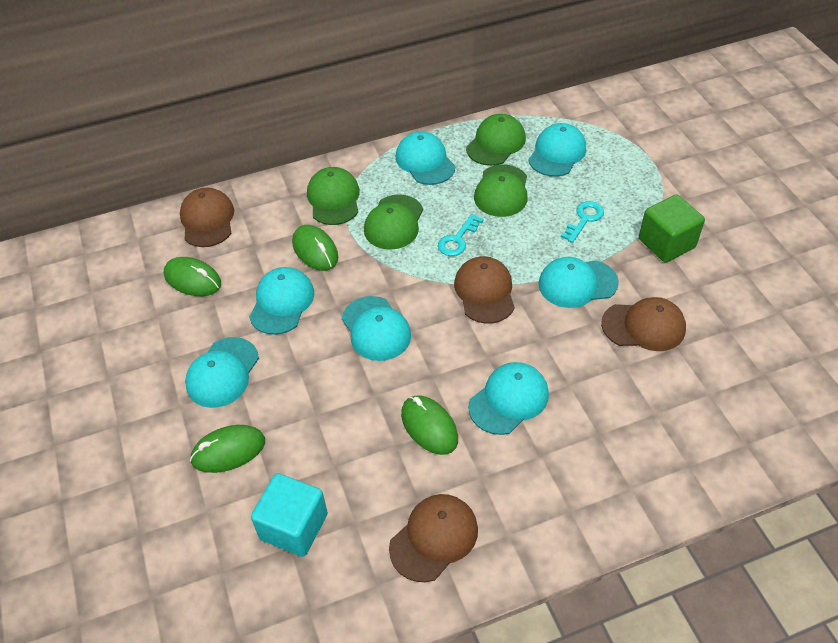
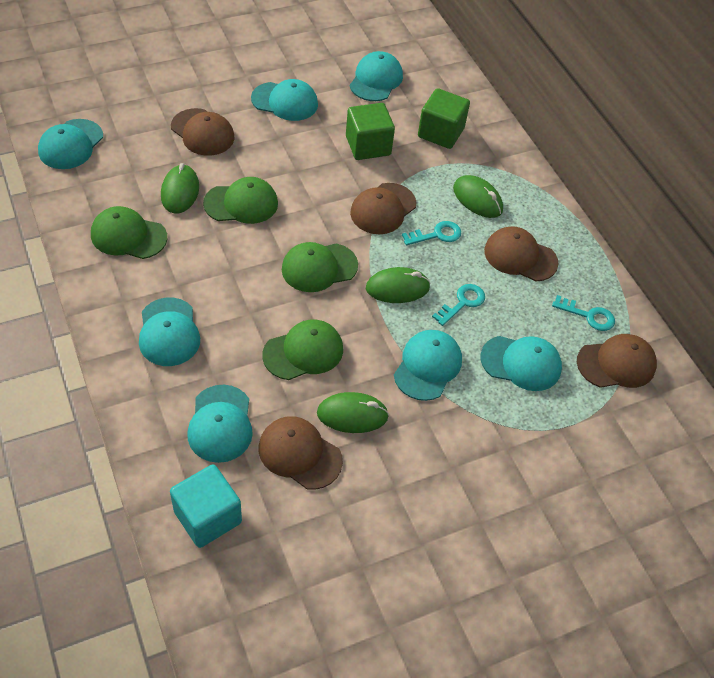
brown cap: [180,188,234,247] [389,494,478,582] [454,256,515,324] [601,297,686,351] = 4 -> [171,108,234,156] [259,416,343,490] [350,183,416,234] [484,226,559,281] [577,334,657,388] = 5
green cube: [639,194,705,263] = 1 -> [346,103,395,160] [418,88,470,149] = 2
turquoise key: [438,214,484,256] [561,201,604,243] = 2 -> [402,221,461,245] [432,284,485,326] [552,295,615,331] = 3

